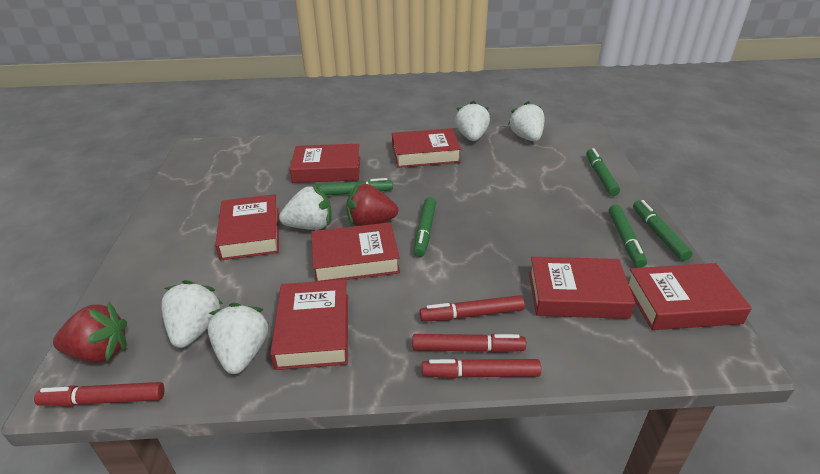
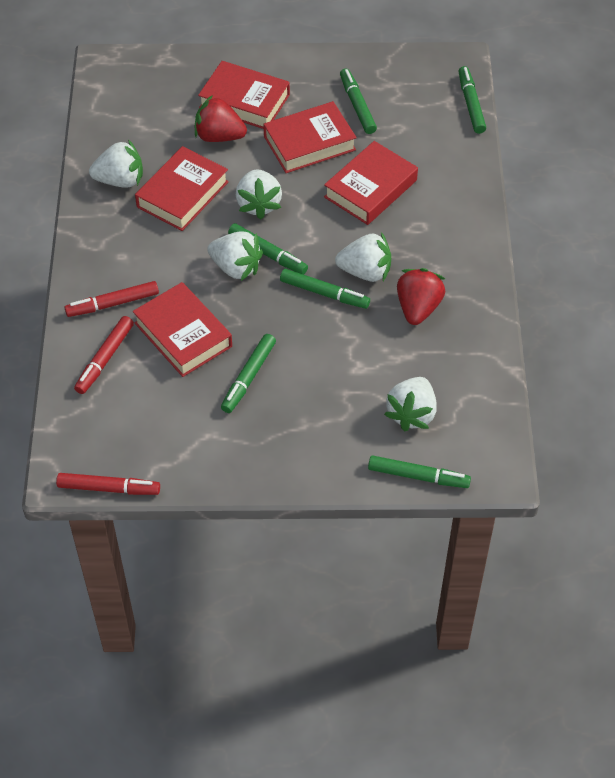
green marker: [313,178,393,195] [414,197,436,257] [586,148,620,196] [609,205,647,268] [633,200,693,261] = 5 -> [221,334,276,413] [228,223,308,275] [280,269,370,309] [340,69,377,134] [368,455,471,488] [459,66,486,134] = 6
red book: [215,194,279,260] [270,280,348,370] [290,144,360,183] [311,222,400,282] [392,128,461,168] [529,257,635,319] [628,263,752,330] = 7 -> [133,282,232,377] [135,146,229,231] [198,61,290,129] [264,101,357,173] [324,141,418,225] = 5
red marker: [34,382,165,406] [412,334,526,353] [419,295,525,322] [422,358,541,378] = 4 -> [56,473,160,495] [65,281,159,317] [74,316,134,394] = 3

